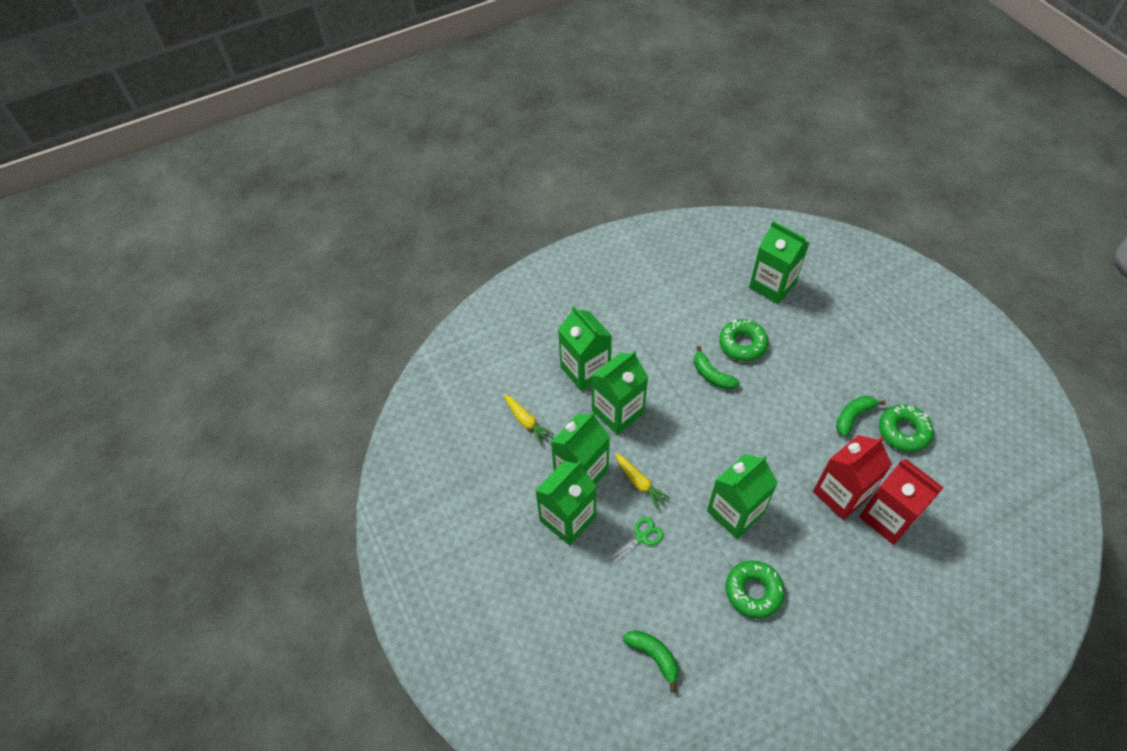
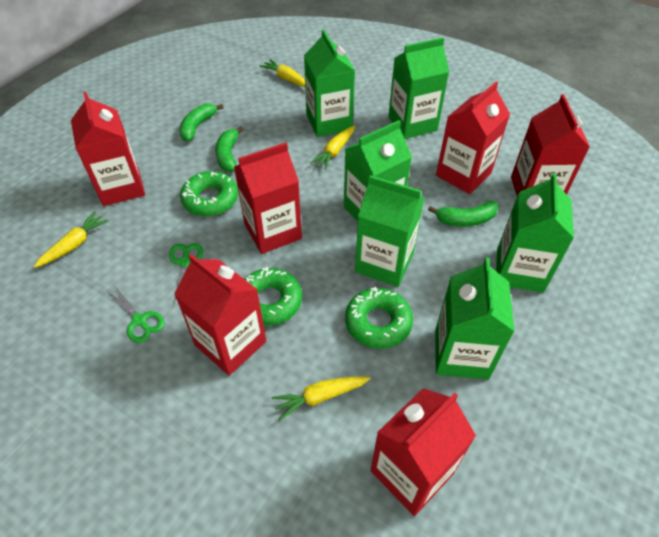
green scissors: [606,517,664,566] = 1 -> [107,285,165,343] [169,243,203,303] = 2
red carton: [813,435,892,520] [859,459,944,545] = 2 -> [71,92,145,206] [174,254,266,376] [234,142,302,254] [371,388,476,516] [436,82,510,194] [511,94,590,196] = 6
yellow carrot: [504,394,554,445] [615,454,671,510] = 2 -> [34,212,109,268] [259,59,305,87] [272,376,371,420] [310,125,355,170] = 4

